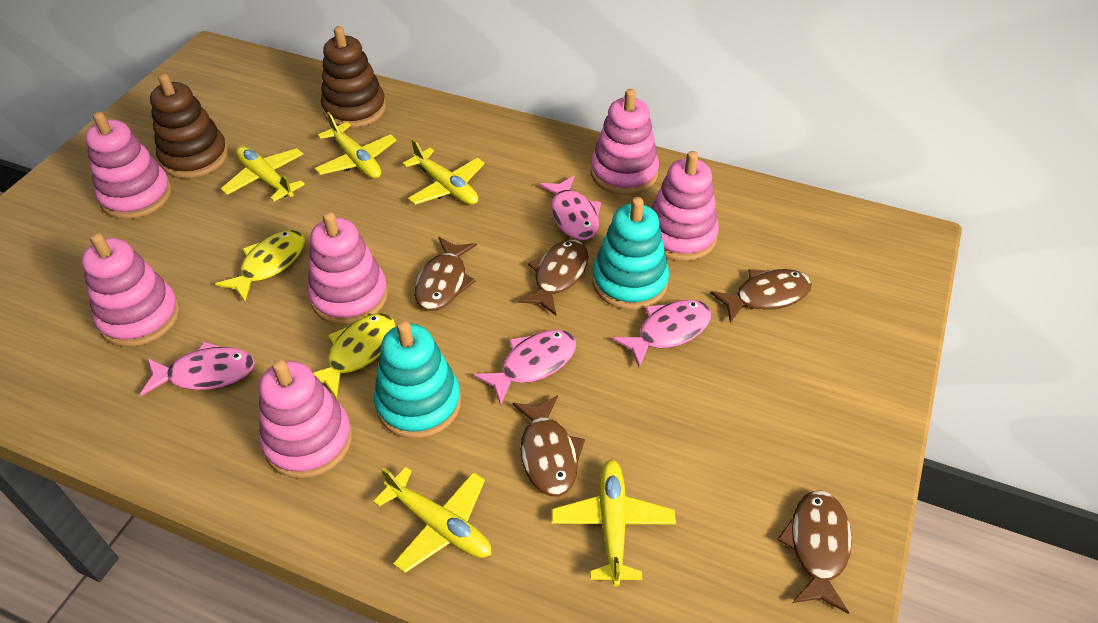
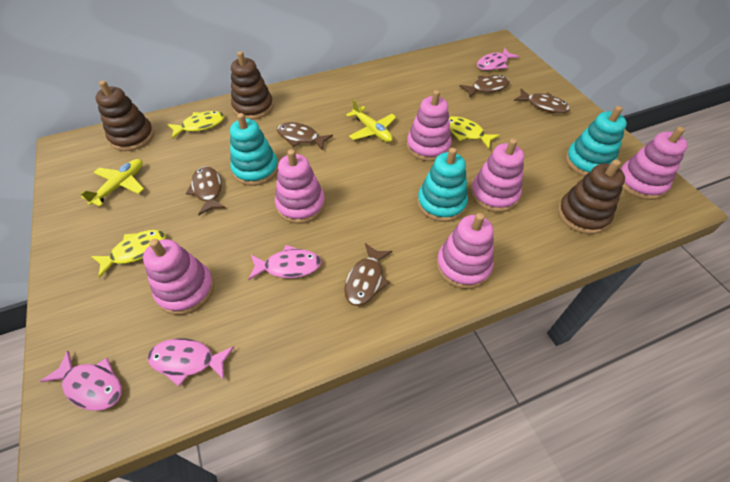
brown stacking toy: [150,73,228,178] [321,26,386,128] = 2 -> [95,80,154,151] [231,51,274,120] [558,159,625,234] = 3
turquoise stacking toy: [374,321,461,438] [592,197,669,310] = 2 -> [230,113,278,186] [417,148,468,222] [565,106,627,176] = 3
yellow fish: [215,230,305,302] [313,313,396,398] = 2 -> [91,230,166,278] [167,111,224,139] [449,116,500,148] = 3
yellow plane: [221,146,305,201] [314,112,397,179] [373,467,491,573] [403,139,485,205] [551,460,676,586] = 5 -> [81,159,144,207] [346,99,396,142] = 2

